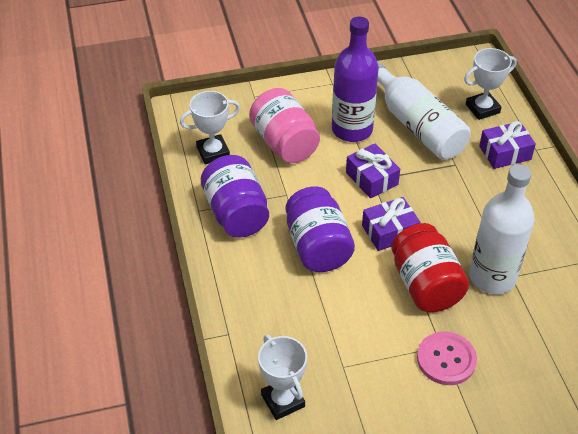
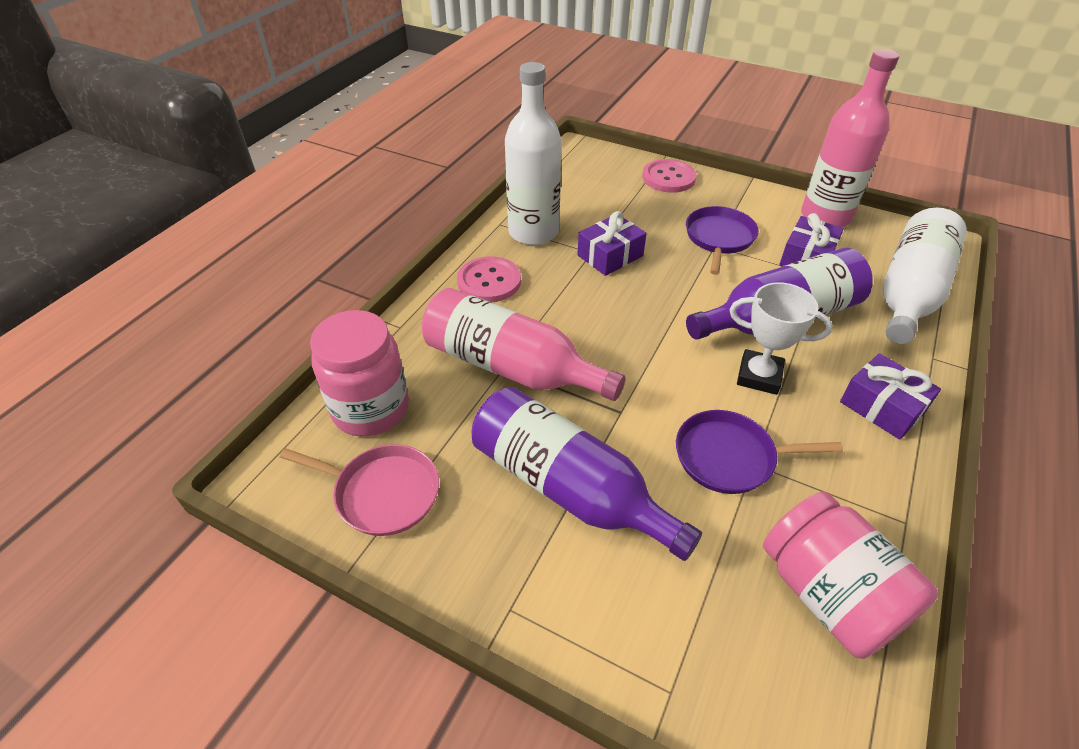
pink bottle: none = 0 -> [422,288,625,401] [801,49,899,227] = 2
pink button: [417,331,477,385] = 1 -> [457,256,521,302] [642,159,697,193] = 2
pink jar: [249,88,320,163] = 1 -> [310,310,409,437] [763,491,938,659] = 2
pink pan: none = 0 -> [280,444,439,536] = 1
purple bottle: [332,17,379,142] = 1 -> [472,387,702,561] [686,248,873,340] = 2
purple jar: [201,155,269,238] [286,186,355,272] = 2 -> none = 0
purple pan: none = 0 -> [676,410,843,494] [686,206,759,275] = 2
red jar: [391,223,469,312] = 1 -> none = 0
white trophy: [180,91,240,164] [258,335,307,420] [464,48,517,120] = 3 -> [730,282,833,395] = 1

